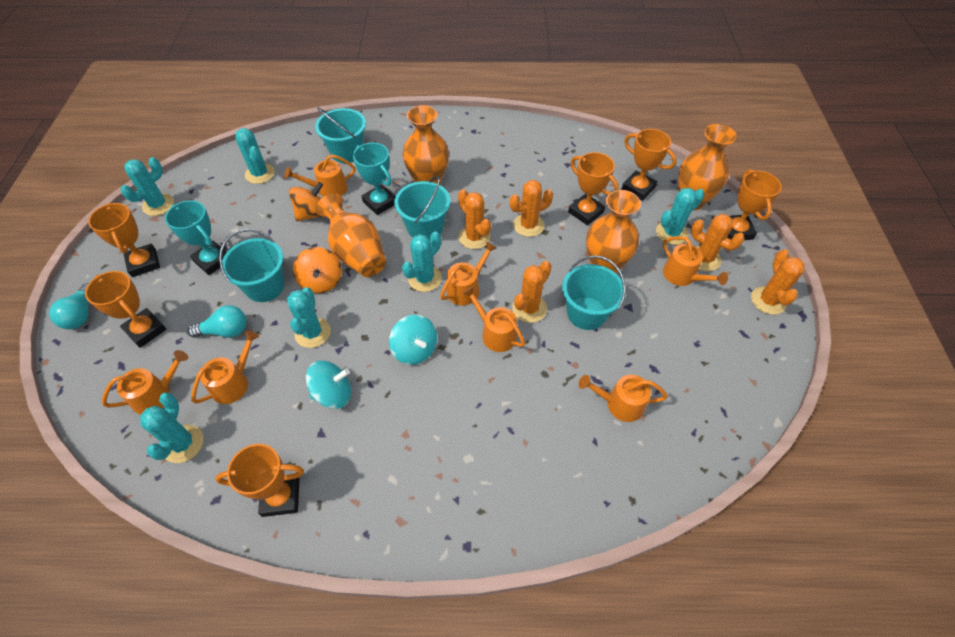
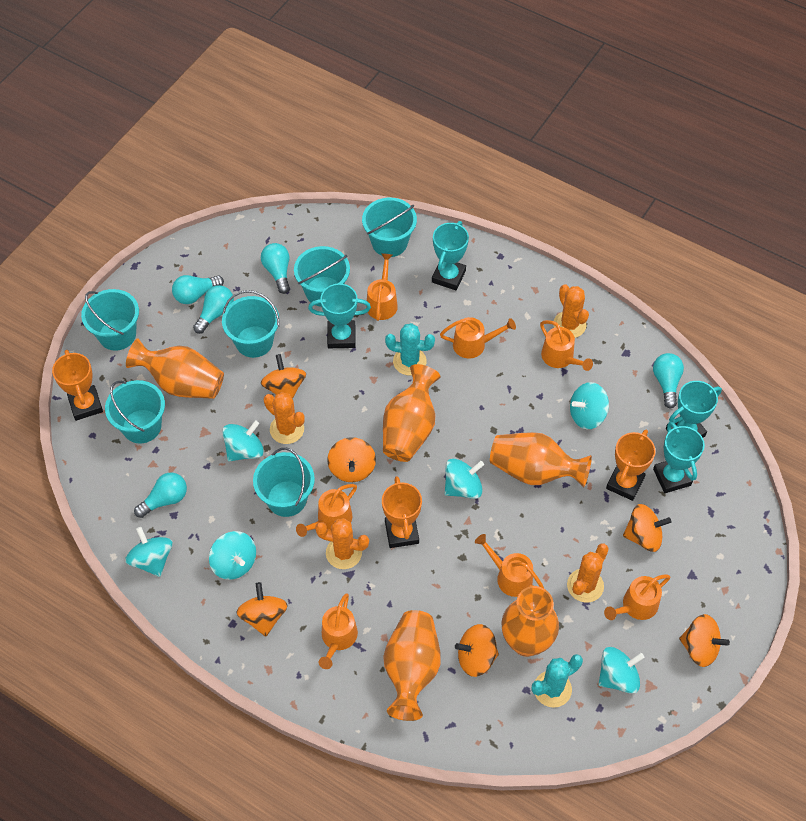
orange cactus: [458,189,491,249] [510,180,553,237] [512,261,551,323] [691,214,745,271] [751,249,805,315] = 5 -> [264,392,305,444] [315,518,369,569] [554,284,589,338] [567,543,609,603] = 4
orange spinning top: [289,182,323,221] [293,247,342,293] = 2 -> [236,582,288,637] [261,354,306,399] [327,437,376,482] [455,624,499,677] [623,504,671,552] [679,614,730,667] = 6
orange trophy: [85,271,166,348] [88,203,160,277] [215,444,304,517] [568,152,619,225] [621,129,677,201] [727,169,782,240] = 6 -> [52,350,103,421] [382,476,422,548] [606,430,656,501] = 3
orange vase: [316,193,386,277] [402,105,449,185] [586,190,641,273] [678,124,737,211] = 4 -> [126,339,224,399] [383,364,440,462] [384,610,441,721] [490,432,592,487] [501,586,559,657] = 5
turquoise bucket: [219,229,285,302] [315,107,366,163] [394,176,450,240] [562,255,626,330] = 4 -> [81,289,139,351] [105,380,165,444] [222,290,279,358] [253,448,315,517] [294,246,350,307] [362,198,417,257] = 6
turquoise cactus: [121,157,174,216] [140,393,204,463] [236,128,275,184] [287,287,331,348] [402,231,442,292] [656,188,704,245] = 6 -> [385,323,435,375] [532,654,583,708] = 2
turquoise light bulb: [49,283,89,329] [188,305,246,338] = 2 -> [134,473,187,518] [172,275,224,304] [193,285,234,334] [261,243,290,294] [653,353,684,409] = 5
turquoise spinning top: [306,361,351,409] [389,315,437,365] = 2 -> [125,527,173,577] [209,531,256,580] [222,420,264,461] [445,459,484,499] [570,382,609,429] [599,647,644,694] = 6
turquoise trophy: [165,200,227,275] [353,143,396,215] = 2 -> [308,284,371,348] [432,221,469,290] [653,422,705,493] [666,381,722,438] = 4

